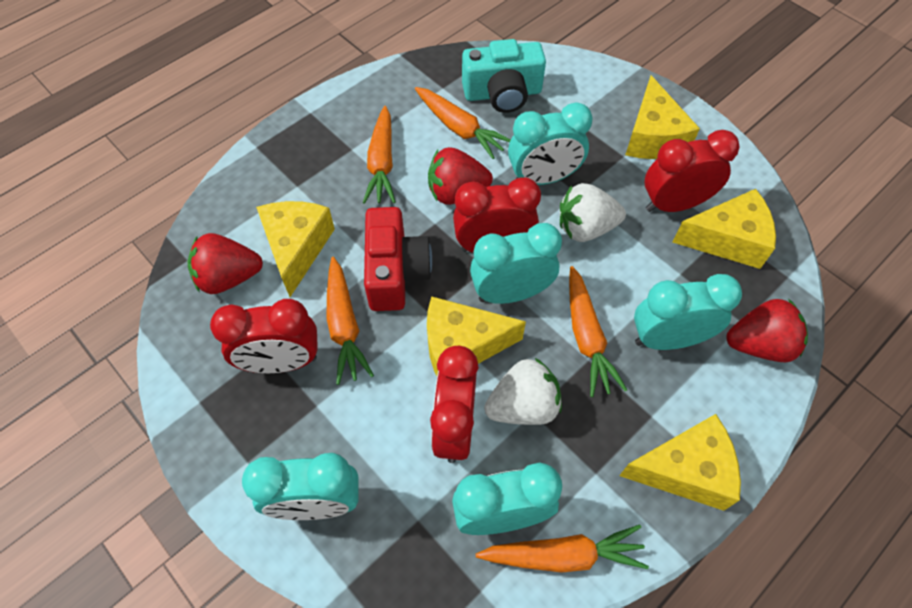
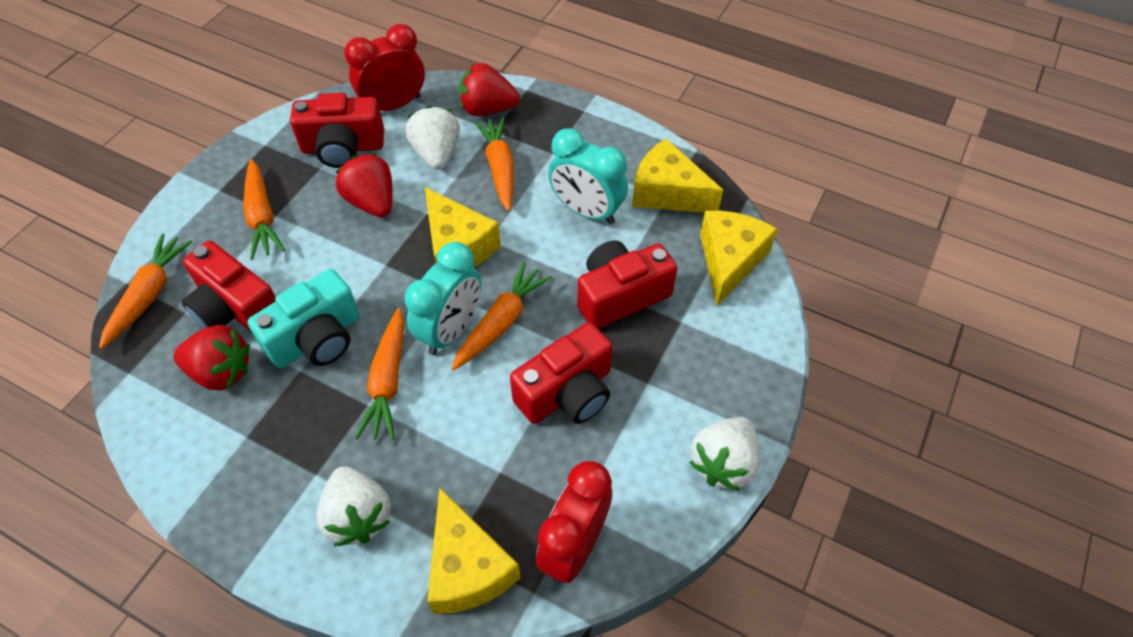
red camera: [364,207,432,311] = 1 -> [182,241,276,334] [290,93,384,168] [510,322,612,424] [577,240,677,329] = 4
red clock: [210,299,318,373] [430,346,479,463] [453,177,541,253] [645,130,739,212] = 4 -> [344,24,425,111] [536,461,612,583] = 2
turquoise clock: [242,453,358,520] [452,462,562,535] [470,223,562,304] [508,102,593,185] [634,274,742,350] = 5 -> [404,242,481,355] [548,128,628,224] = 2
white strawberry: [484,358,562,425] [560,183,626,242] = 2 -> [316,466,391,546] [405,106,460,170] [689,417,760,491] = 3
yellow cheese: [256,201,335,297] [427,296,526,376] [619,414,741,511] [625,75,700,159] [672,189,776,269] = 5 -> [425,187,501,267] [427,487,521,614] [632,139,723,213] [700,211,777,306] = 4

